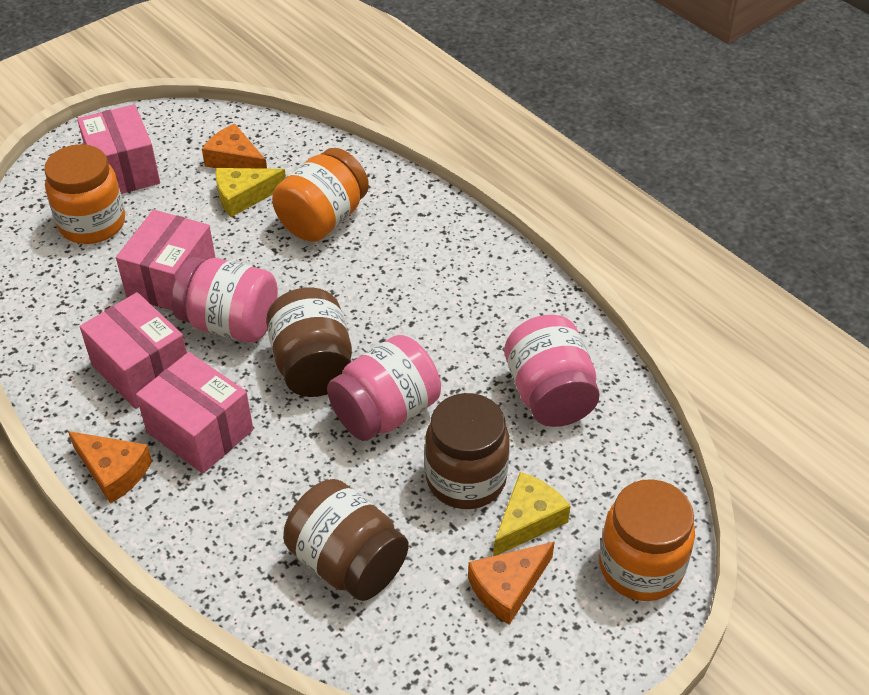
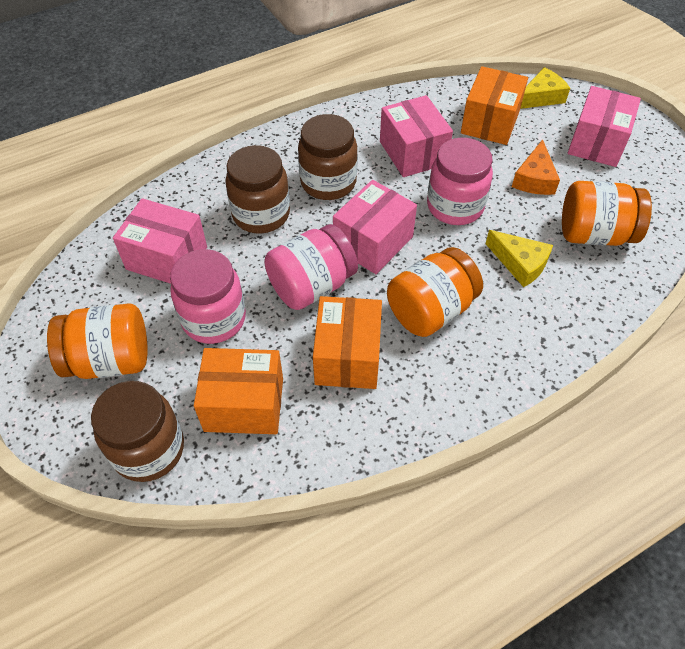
orange box: none = 0 -> [194,348,283,434] [313,296,382,389] [461,66,528,145] = 3
orange cheese: [68,431,152,504] [202,124,267,169] [468,541,555,625] = 3 -> [512,139,560,195] = 1

